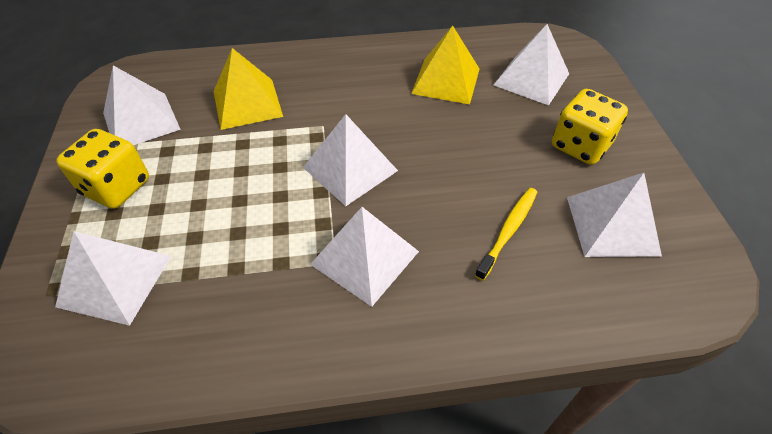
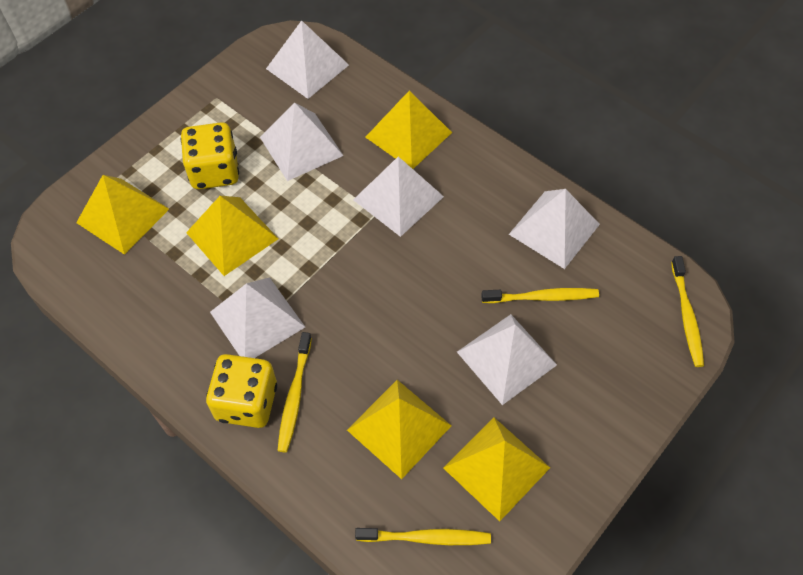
yellow pyramid: [214,48,283,130] [411,25,479,104] = 2 -> [76,175,169,255] [186,196,278,276] [347,380,451,479] [365,91,452,169] [443,417,550,521] = 5
yellow toothbrush: [475,188,537,281] = 1 -> [278,332,312,453] [355,528,491,545] [481,288,599,303] [671,256,704,367] = 4

